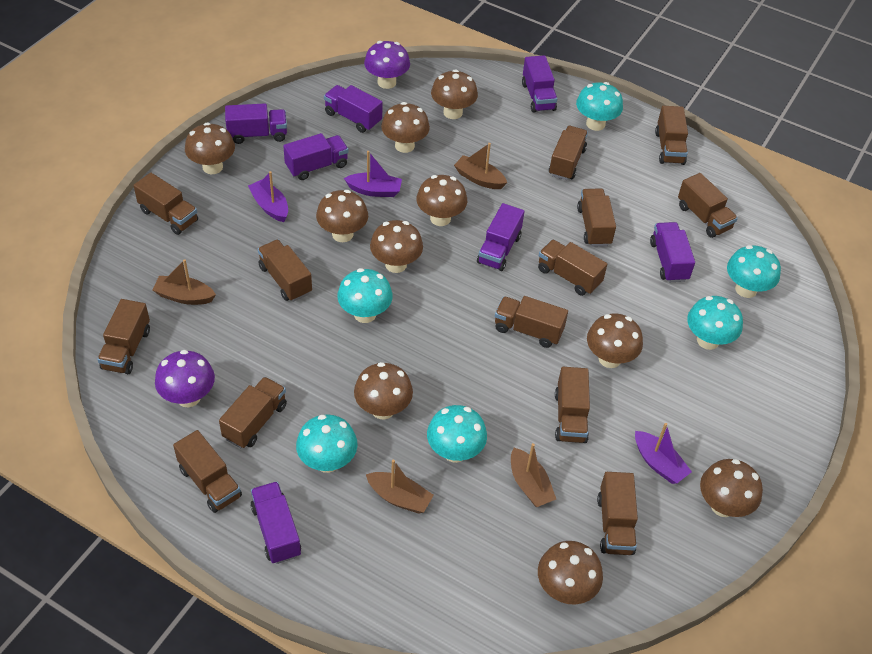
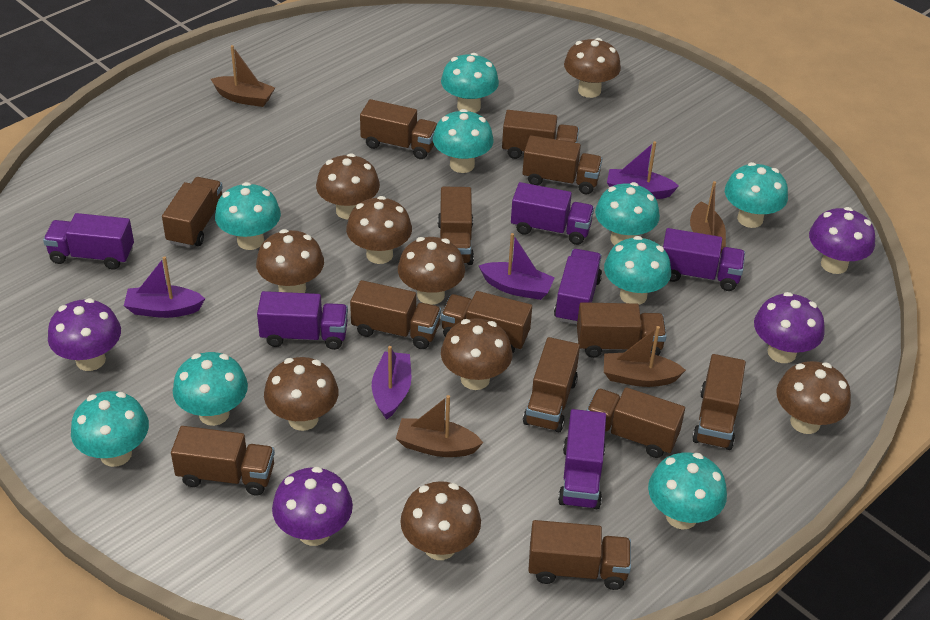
brown mushroom: [185,123,235,174] [316,190,368,242] [354,362,413,420] [370,220,423,273] [381,102,430,153] [416,175,467,226] [431,70,478,119] [538,541,603,604] [587,313,643,368] [700,459,763,517] = 10 -> [256,229,324,293] [264,357,339,431] [316,153,380,220] [346,196,412,264] [398,237,465,305] [400,481,481,560] [441,318,513,390] [564,38,621,98] [776,361,851,434] = 9
purple boat: [248,171,288,222] [344,151,402,197] [635,423,692,484] = 3 -> [124,256,205,318] [372,346,411,420] [479,233,555,300] [607,141,679,199] = 4
purple mushroom: [155,350,215,407] [364,41,410,89] = 2 -> [48,298,121,371] [272,467,353,546] [754,292,825,363] [809,207,875,274] = 4
purple truck: [225,103,287,144] [251,481,301,564] [283,133,349,180] [324,85,382,133] [477,203,524,271] [522,55,557,113] [650,222,695,282] = 7 -> [43,213,134,270] [257,291,348,350] [511,182,594,245] [554,249,602,324] [558,409,606,509] [663,228,745,291] = 6
turquoise mushroom: [296,415,358,473] [337,268,393,323] [427,405,487,463] [576,82,623,131] [687,296,743,350] [727,245,781,298] = 6 -> [71,391,149,467] [173,352,248,426] [215,182,281,250] [433,109,494,173] [441,53,499,113] [595,182,660,245] [604,236,671,305] [648,452,727,529] [725,162,788,228] = 9

